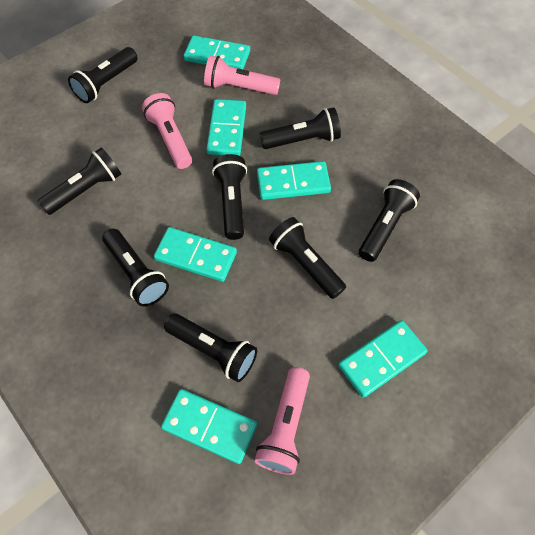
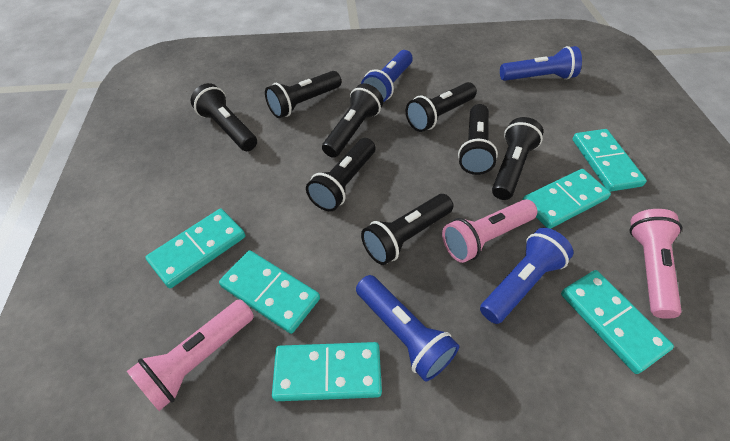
blue flashlight: none = 0 -> [356,275,459,381] [361,50,413,102] [480,228,573,324] [500,46,582,81] = 4

